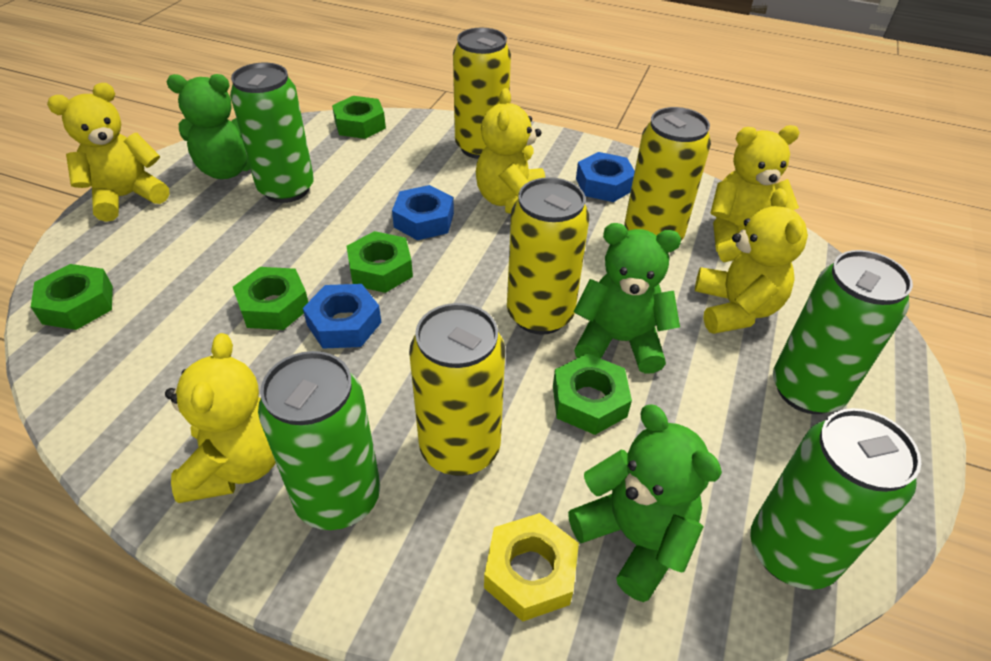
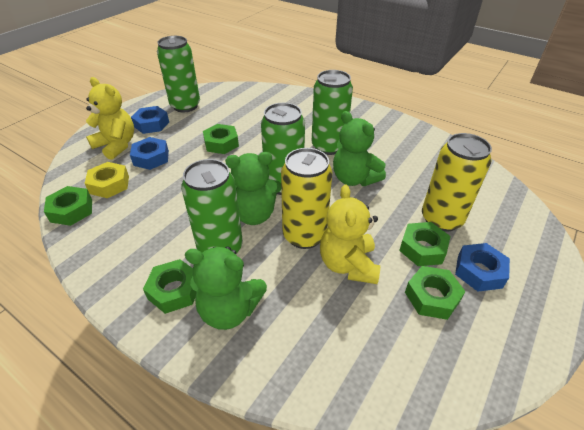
yellow can: [409,303,505,476] [453,28,511,159] [507,177,589,335] [624,107,711,241] = 4 -> [281,148,332,249] [422,133,492,232] = 2
yellow teddy bear: [47,83,170,222] [165,333,276,503] [476,88,546,214] [695,188,808,334] [710,125,800,252] = 5 -> [86,77,134,160] [320,184,380,284] = 2

